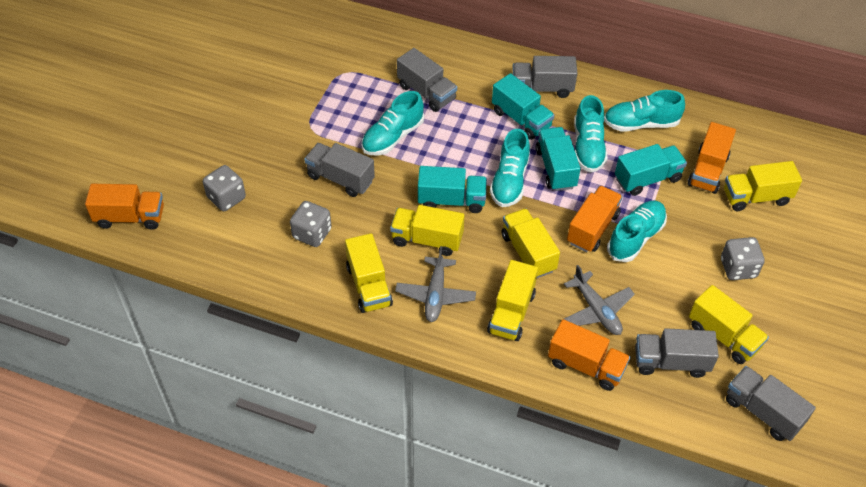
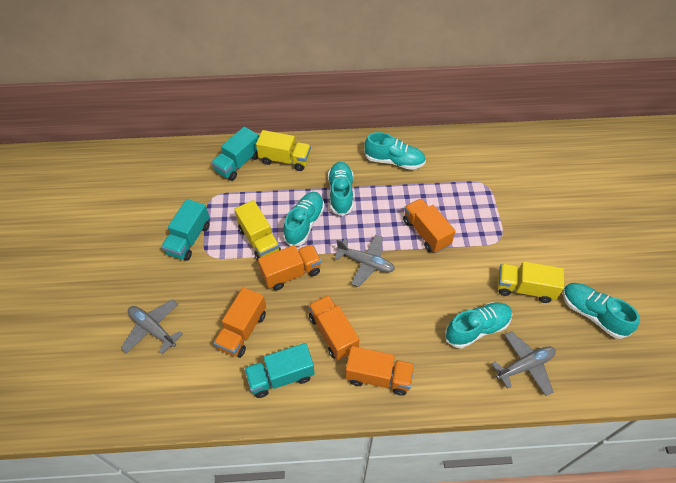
grey dice: [203,165,246,211] [290,201,332,247] [721,237,765,280] = 3 -> none = 0
grey plane: [395,246,476,322] [564,265,635,335] = 2 -> [121,299,183,354] [334,235,395,287] [491,331,556,396] = 3
grey truck: [304,143,375,197] [397,48,457,112] [512,56,577,98] [635,328,719,378] [726,366,816,441] = 5 -> none = 0
orange truck: [85,184,164,230] [548,319,630,391] [567,186,623,252] [688,122,736,194] = 4 -> [213,287,266,358] [258,244,321,290] [309,295,359,360] [345,346,414,396] [403,199,456,253] = 5
turquoise truck: [418,166,487,213] [492,73,554,140] [536,127,581,191] [615,144,687,196] = 4 -> [161,199,210,261] [211,127,259,181] [244,343,315,398] = 3
yellow truck: [345,233,393,313] [390,205,465,256] [487,260,538,341] [501,208,560,279] [689,285,769,364] [724,161,802,211] = 6 -> [234,200,281,261] [256,130,311,171] [497,262,564,303] = 3

